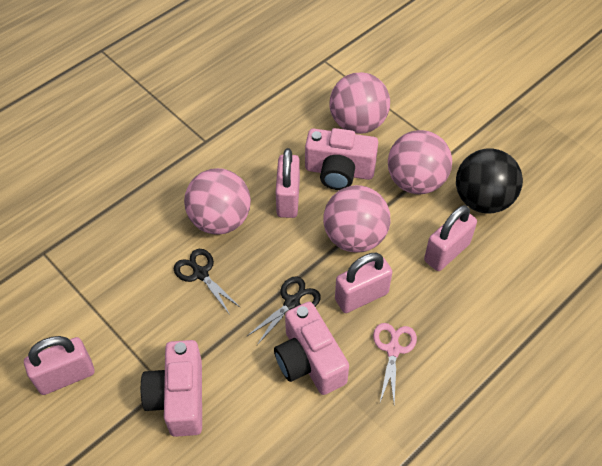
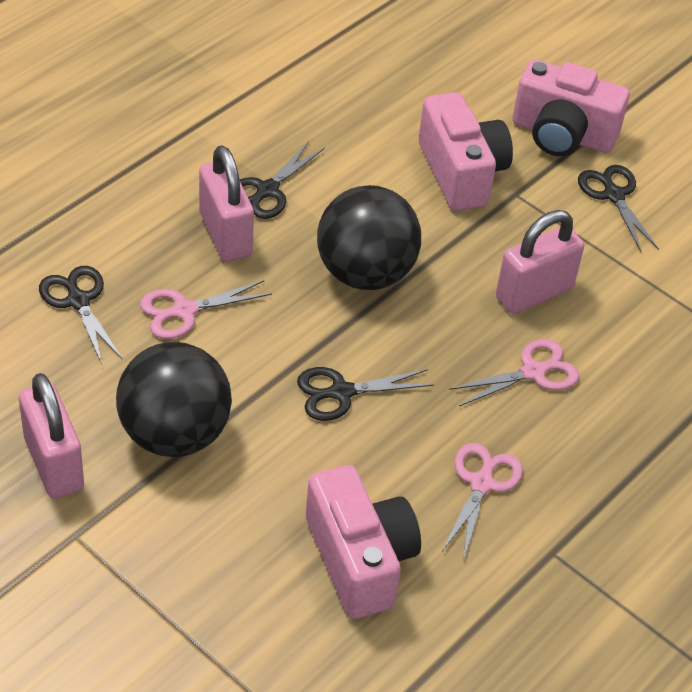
black ball: [456,148,523,214] = 1 -> [116,342,232,457] [317,185,421,290] = 2
black scissors: [174,249,241,315] [247,276,321,345] = 2 -> [39,266,123,364] [240,141,325,219] [297,367,434,421] [578,165,659,252] = 4
pink ball: [184,168,251,235] [323,185,391,253] [329,72,390,134] [388,130,452,194] = 4 -> none = 0
pink padlock: [24,336,95,395] [276,148,300,218] [335,253,392,313] [424,205,477,271] = 4 -> [19,373,84,499] [199,145,254,262] [496,210,584,314] = 3
pink scissors: [373,323,417,404] = 1 -> [140,280,272,339] [441,443,523,561] [449,339,579,406] = 3

